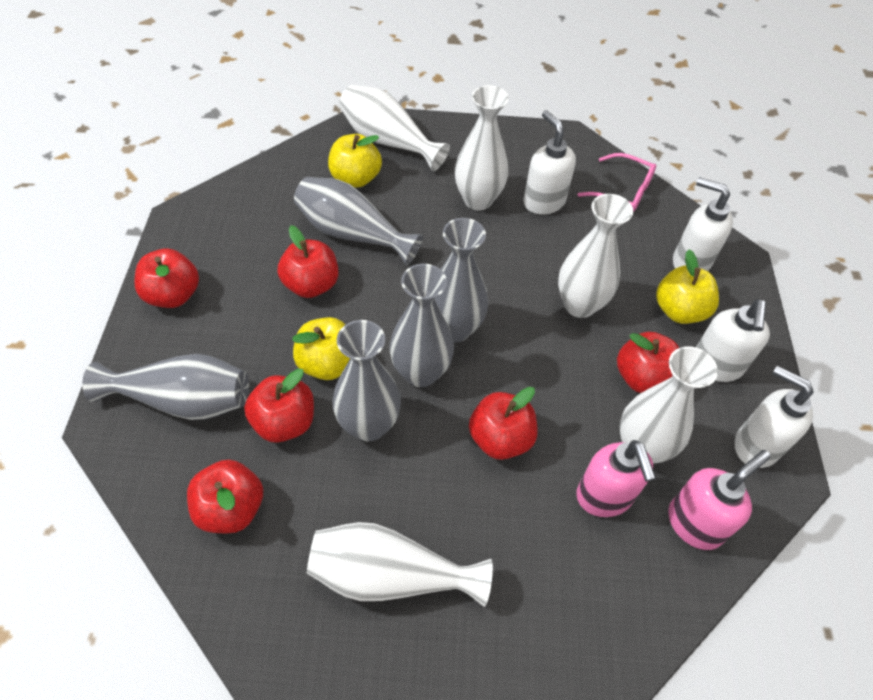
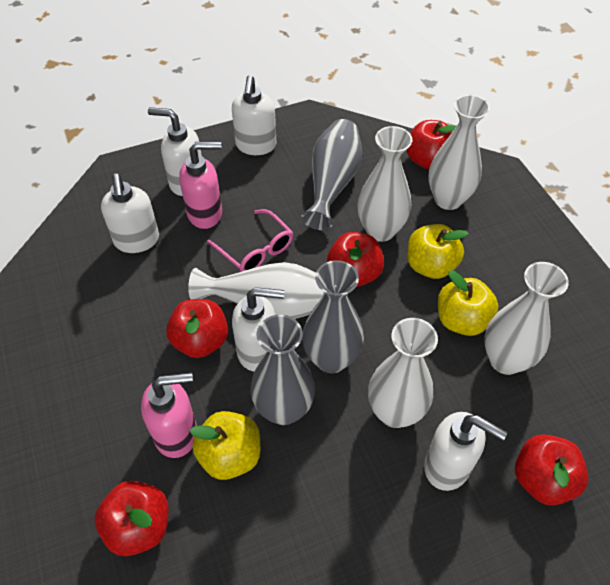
grey vase: [82,354,249,420] [294,177,423,265] [332,320,401,442] [389,264,454,387] [435,218,488,343] = 5 -> [250,315,315,425] [301,119,362,230] [302,260,364,373] = 3
red apple: [134,248,199,308] [187,460,263,533] [244,369,314,443] [278,225,339,298] [469,387,538,460] [617,331,679,393] = 6 -> [94,480,169,556] [166,299,228,358] [327,232,384,287] [407,120,457,169] [515,434,588,506] = 5
white soap dispenser: [523,110,576,215] [673,177,733,271] [696,299,770,382] [735,366,813,468] = 4 -> [101,174,159,253] [148,107,202,196] [232,75,276,155] [232,287,284,372] [424,412,508,491] = 5

